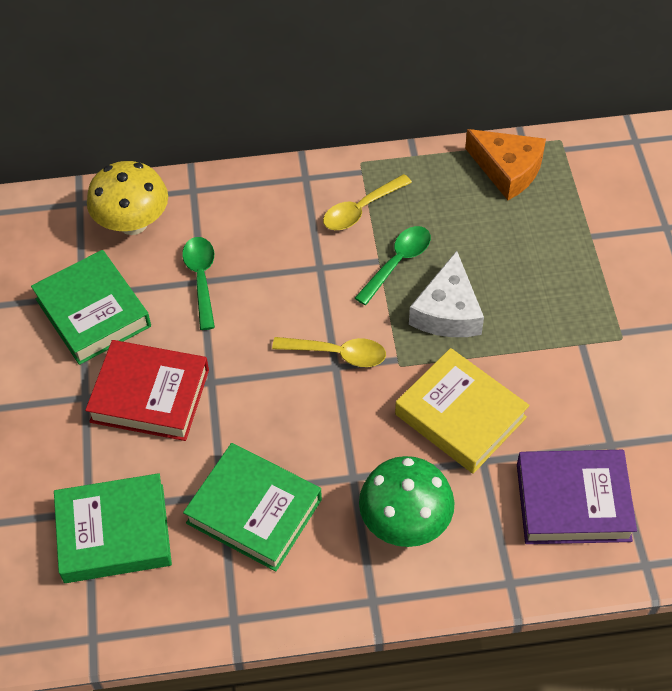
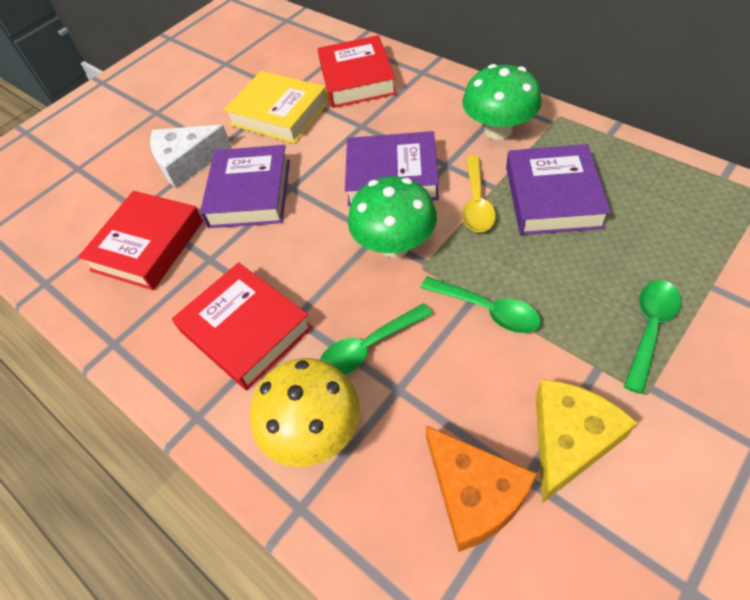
green book: [31,250,151,365] [54,473,172,583] [183,443,322,571] = 3 -> none = 0
green mushroom: [359,456,455,547] = 1 -> [348,176,437,258] [462,64,542,140] = 2
green spoon: [182,237,215,330] [355,226,431,305] = 2 -> [320,303,432,375] [421,276,541,333] [624,280,681,394] = 3
purple book: [517,450,637,544] = 1 -> [200,145,290,228] [345,131,439,206] [506,144,611,235] = 3
red book: [85,340,209,441] = 1 -> [78,191,203,290] [172,262,313,390] [318,35,397,108] = 3
yellow cheese: none = 0 -> [536,379,638,503] = 1
yellow spoon: [272,337,386,367] [323,174,412,230] = 2 -> [462,156,496,232] = 1

